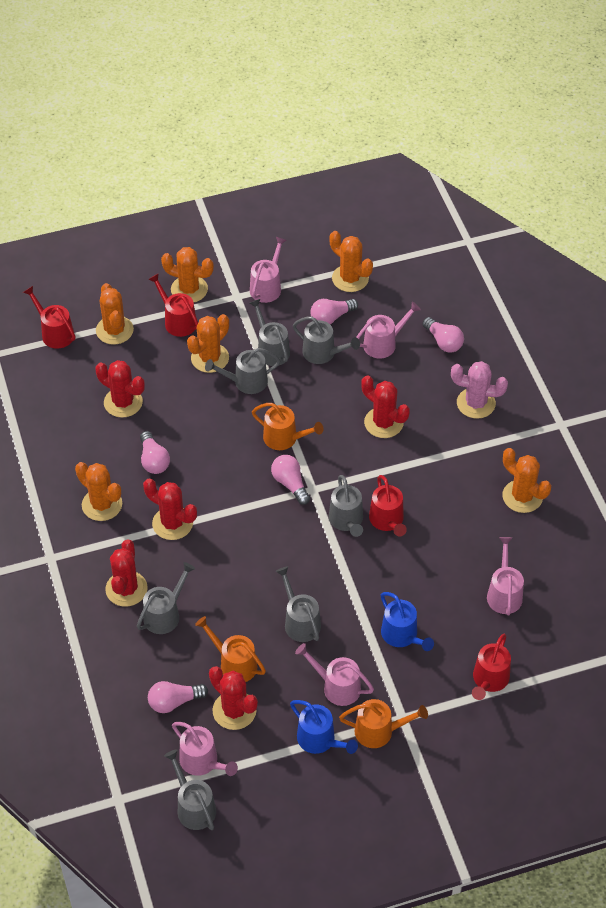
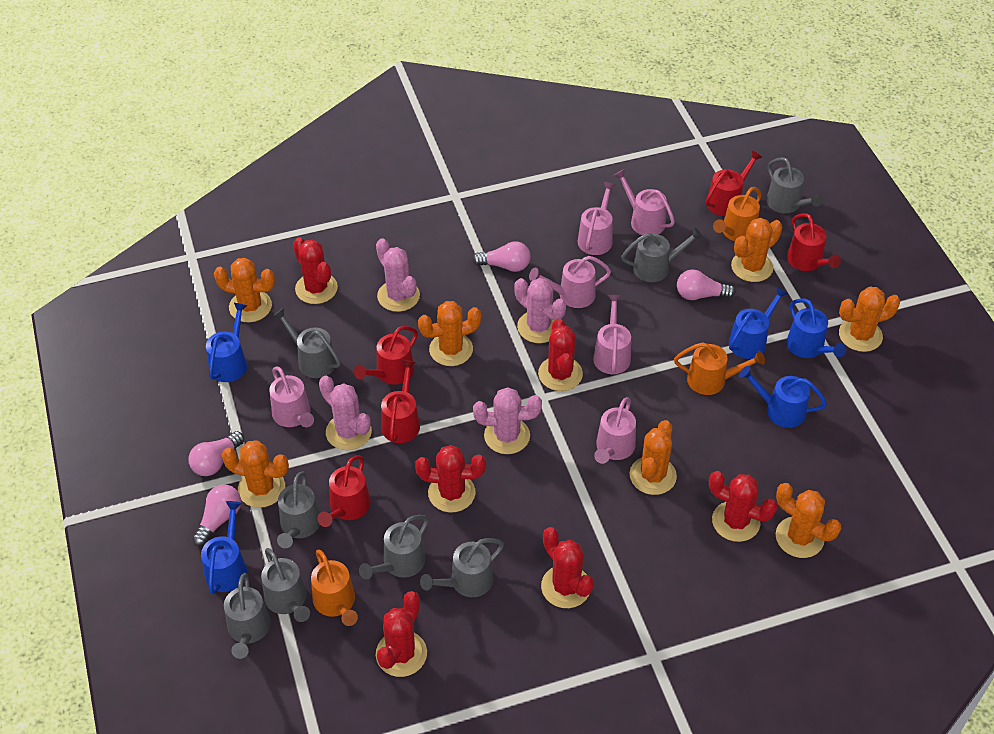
blue watering can: [290,700,358,754] [381,592,434,651] = 2 -> [201,501,247,594] [206,303,248,382] [729,286,788,359] [739,366,827,428] [787,299,846,358] = 5
grey watering can: [137,562,195,634] [164,749,216,830] [205,348,280,394] [249,299,290,366] [276,566,321,642] [293,316,360,364] [329,475,363,537] = 7 -> [224,573,271,659] [261,548,310,622] [273,308,341,378] [277,472,320,548] [359,515,429,579] [420,538,504,597] [621,227,703,282] [766,157,823,213] = 8
orange cactus: [75,462,122,521] [96,283,134,345] [161,247,214,302] [187,314,229,373] [330,231,373,292] [502,448,551,513] = 6 -> [214,258,275,322] [222,440,289,508] [418,301,481,366] [630,420,677,495] [731,218,782,282] [776,483,841,558] [839,287,900,352] = 7
pink cactus: [451,361,508,419] = 1 -> [319,376,372,450] [376,238,420,312] [473,387,542,454] [514,278,566,343] = 4
pink light bulb: [140,431,170,474] [148,681,208,713] [271,455,310,505] [310,299,358,324] [422,317,464,353] = 5 -> [188,431,245,476] [192,484,241,546] [472,241,531,272] [677,269,736,300] = 4
pink watering can: [172,722,238,776] [250,237,287,303] [295,643,374,706] [356,302,421,359] [487,537,524,615] = 5 -> [269,366,314,427] [529,256,611,308] [578,182,616,255] [593,295,631,374] [594,397,636,464] [613,169,675,235] = 6
red cactus: [95,360,145,418] [105,539,148,607] [143,479,197,540] [209,666,258,730] [361,375,410,438] = 5 -> [293,238,338,304] [376,591,427,677] [415,445,486,513] [538,319,583,391] [541,527,594,608] [709,471,778,542] = 6
red watering can: [23,286,76,349] [148,273,198,337] [369,475,407,537] [472,634,511,700] = 4 -> [317,455,371,527] [354,326,418,385] [381,360,420,443] [705,150,762,216] [787,213,841,271] = 5

